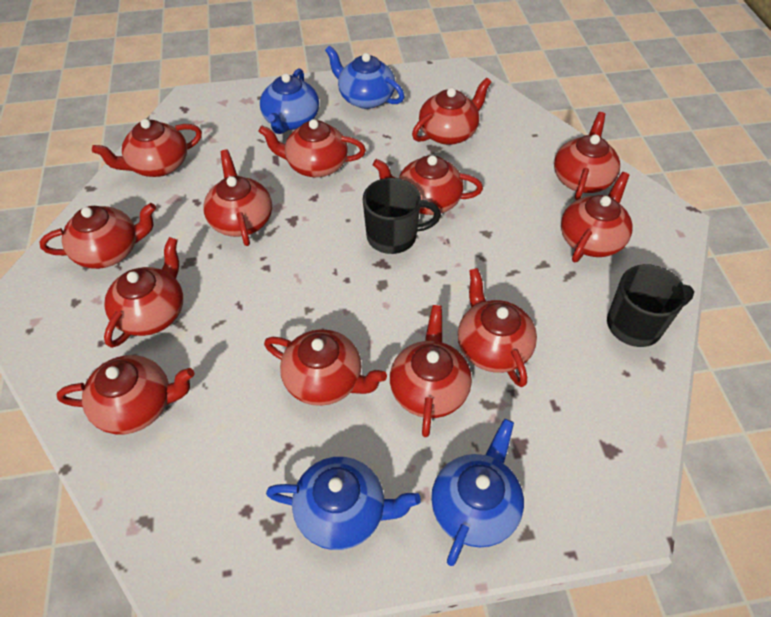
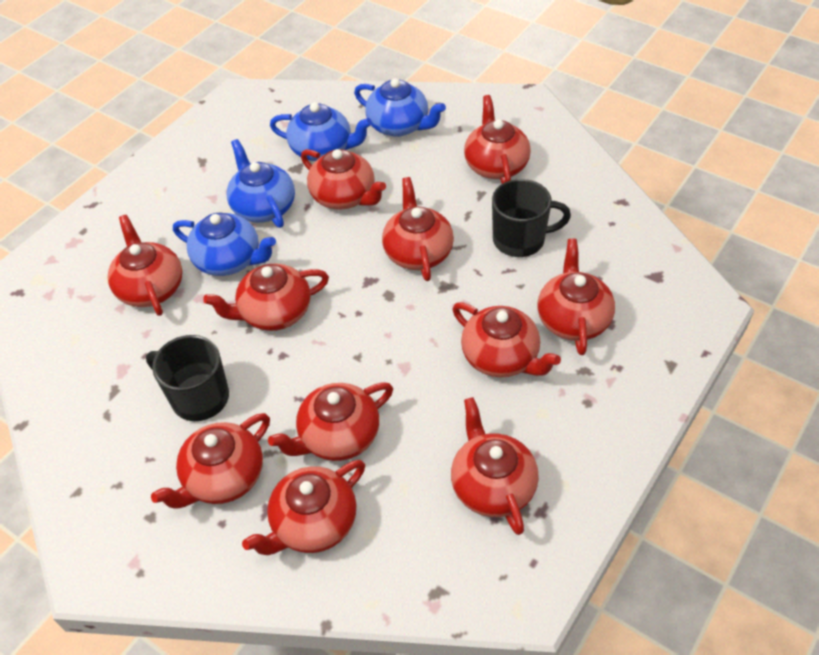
red teapot: [40,203,156,269] [57,355,194,435] [92,119,202,177] [104,237,183,348] [203,150,272,246] [258,119,366,177] [264,329,387,406] [373,155,483,215] [390,305,472,437] [412,78,491,145] [458,268,537,387] [554,112,620,200] [561,172,633,262] = 13 -> [108,215,182,316] [151,413,270,508] [203,263,329,331] [242,460,365,555] [268,382,393,461] [301,149,386,210] [382,177,454,281] [451,397,539,535] [452,302,561,378] [464,95,531,184] [537,239,615,355] = 11

